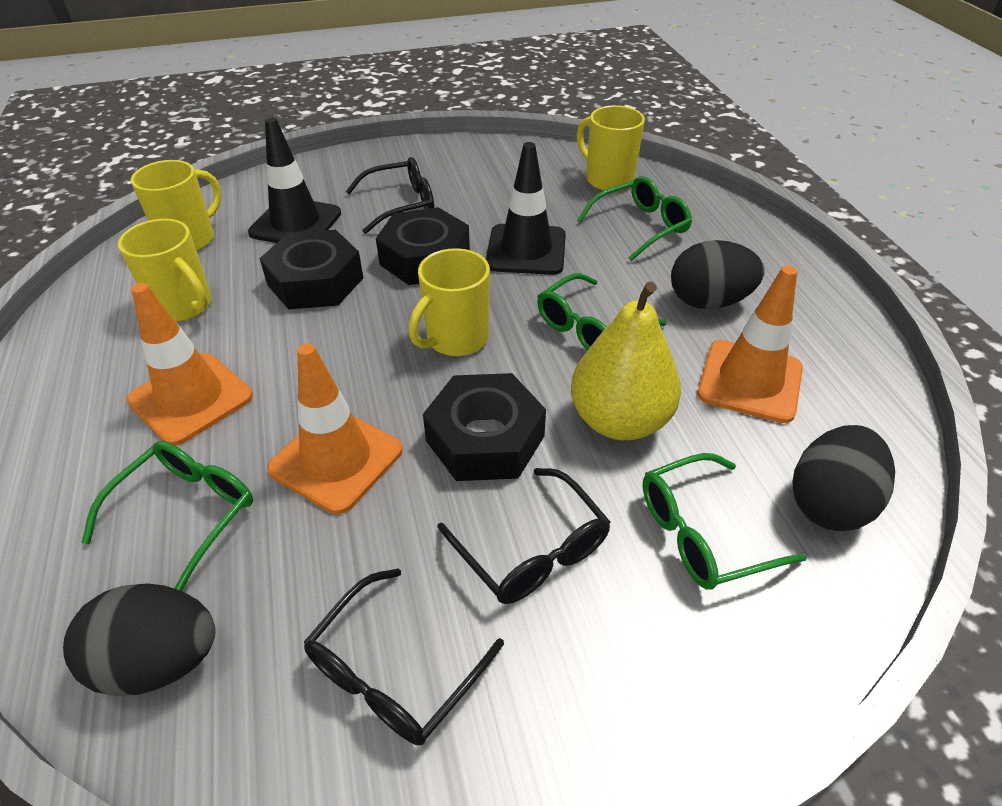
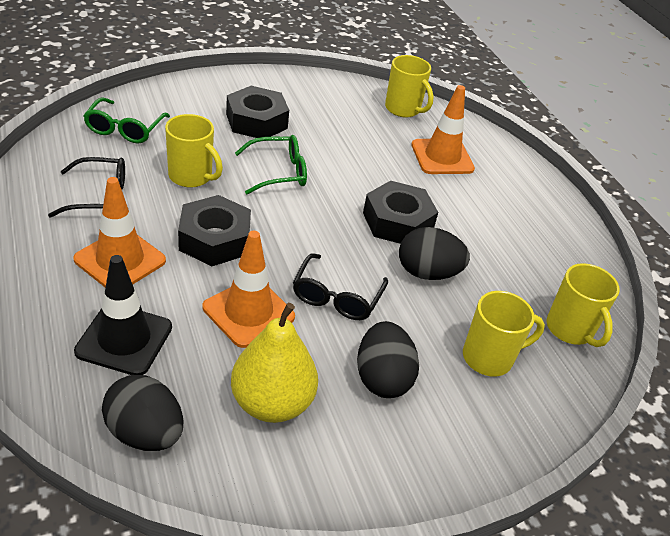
black glasses: [303,568,504,745] [346,157,434,234] [437,468,610,604] = 3 -> [48,157,125,218] [293,253,388,320] = 2
black traffic cone: [248,118,341,243] [486,142,566,275] = 2 -> [74,255,172,375] = 1
green glasses: [82,441,253,591] [537,273,666,350] [577,176,692,261] [643,453,807,590] = 4 -> [83,97,170,144] [235,135,307,194] = 2

